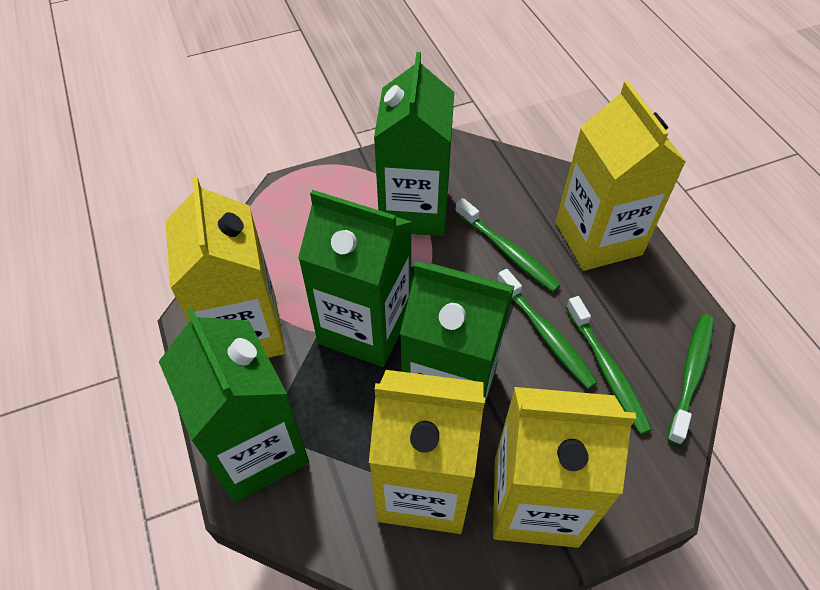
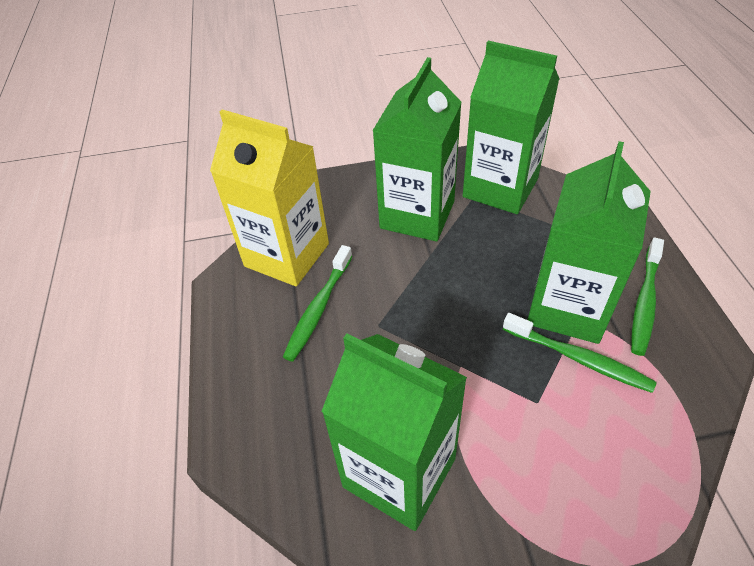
green toothbrush: [455,198,561,292] [497,269,598,389] [566,296,652,434] [667,314,714,445] = 4 -> [283,245,353,361] [503,313,657,393] [631,238,664,356] = 3
yellow carton: [165,177,285,358] [369,370,485,534] [493,387,636,548] [556,81,686,271] = 4 -> [210,109,329,286] = 1

